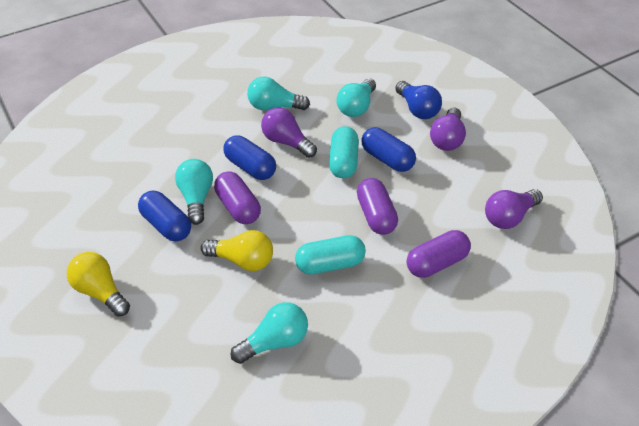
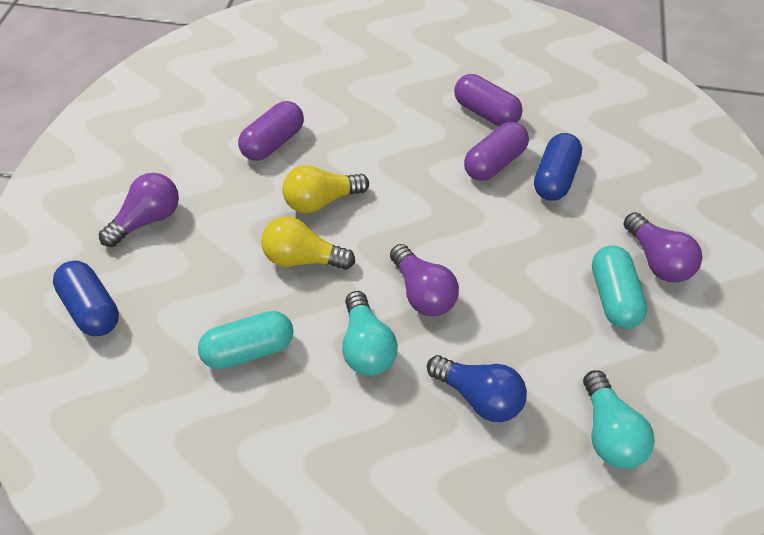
blue capsule: [138,190,191,242] [223,135,276,180] [361,127,416,172] = 3 -> [53,261,119,336] [534,133,582,201] = 2
turquoise light bulb: [175,159,213,225] [231,302,308,364] [247,77,310,110] [336,78,376,117] = 4 -> [342,291,398,376] [583,370,655,469] = 2

